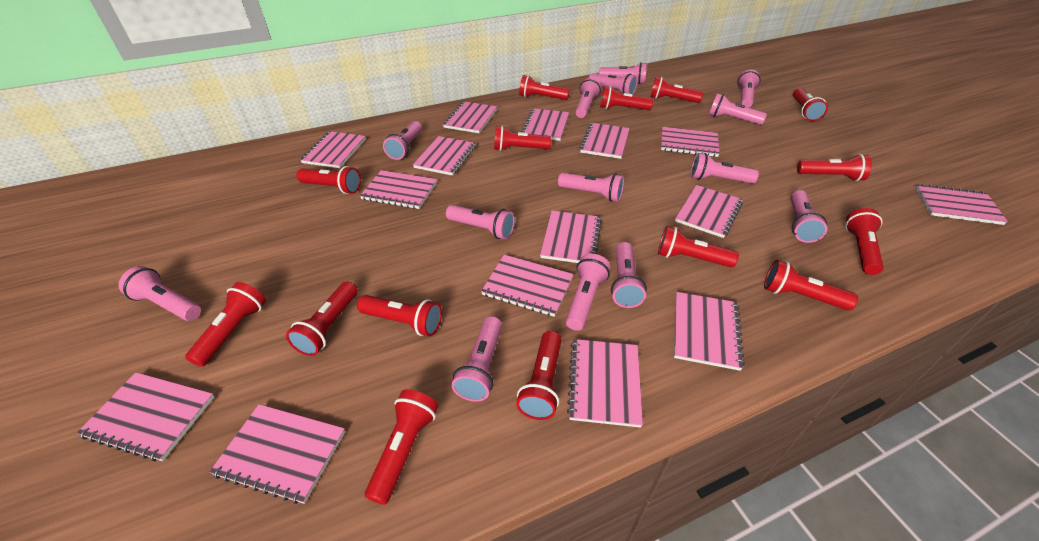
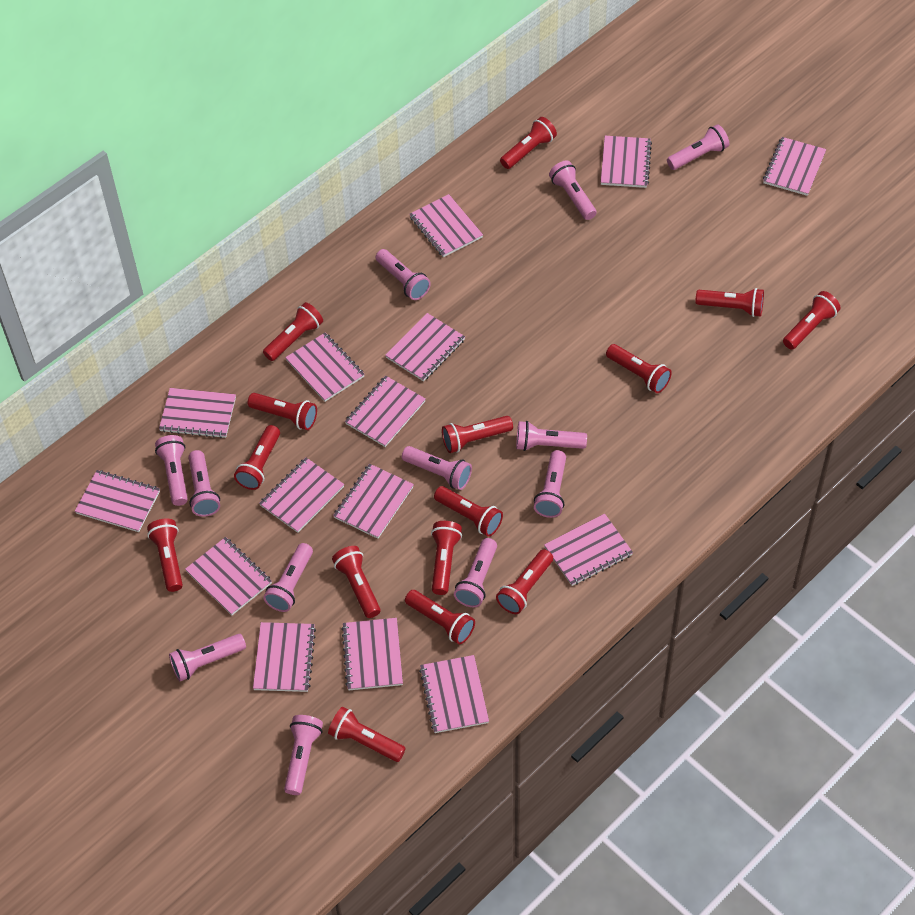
pink flashlight: [119,266,201,321] [383,121,422,160] [446,205,515,240] [451,316,502,402] [558,173,624,202] [566,254,610,331] [575,78,601,118] [589,73,637,95] [599,62,647,84] [611,242,647,308] [691,153,759,184] [709,93,767,125] [738,70,761,108] [790,190,827,243] = 14 -> [155,435,188,506] [169,634,246,681] [188,450,220,517] [263,543,313,612] [284,715,323,795] [376,249,431,300] [402,446,472,490] [454,538,497,607] [516,421,587,451] [534,450,566,518] [549,161,596,220] [667,125,729,170] = 12

